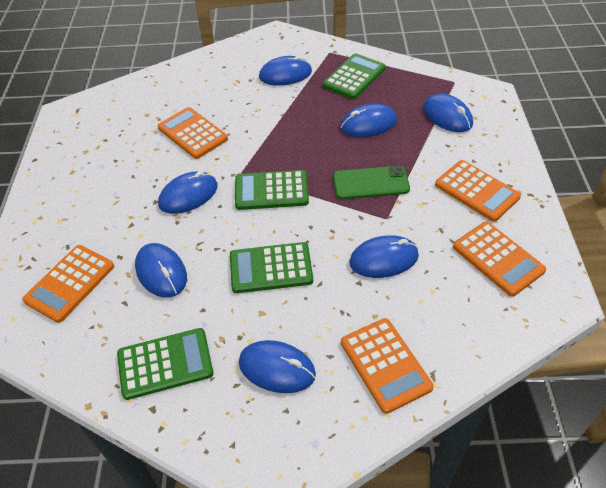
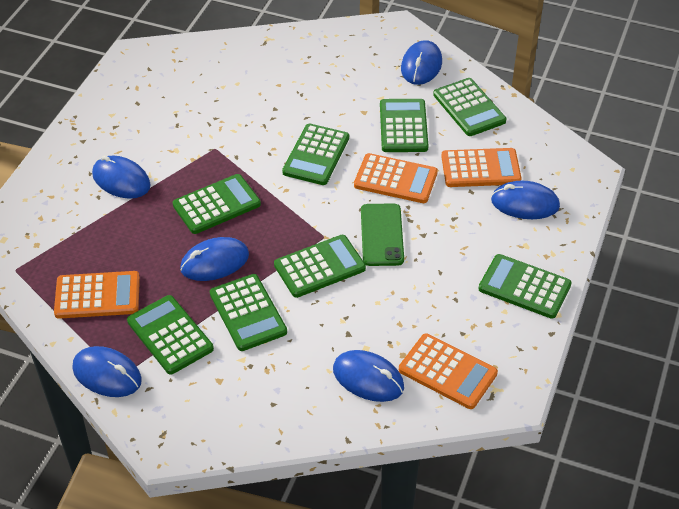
blue mouse: [135,243,187,298] [158,171,218,214] [239,340,316,393] [259,56,312,86] [340,103,397,137] [349,235,419,278] [423,93,473,132] = 7 -> [72,346,142,397] [92,155,151,199] [180,237,249,281] [333,350,404,402] [401,40,442,85] [491,181,560,219] = 6
green calculator: [117,328,214,400] [230,242,313,293] [235,170,309,210] [323,53,385,99] = 4 -> [127,295,214,375] [173,174,261,234] [210,274,287,351] [274,235,366,298] [282,124,349,185] [380,99,429,152] [433,78,506,136] [478,254,572,319] = 8
orange calculator: [22,245,114,323] [158,107,228,159] [341,318,434,414] [435,160,521,222] [453,222,546,297] = 5 -> [54,271,140,319] [354,153,438,203] [399,333,498,409] [441,148,522,187] = 4

